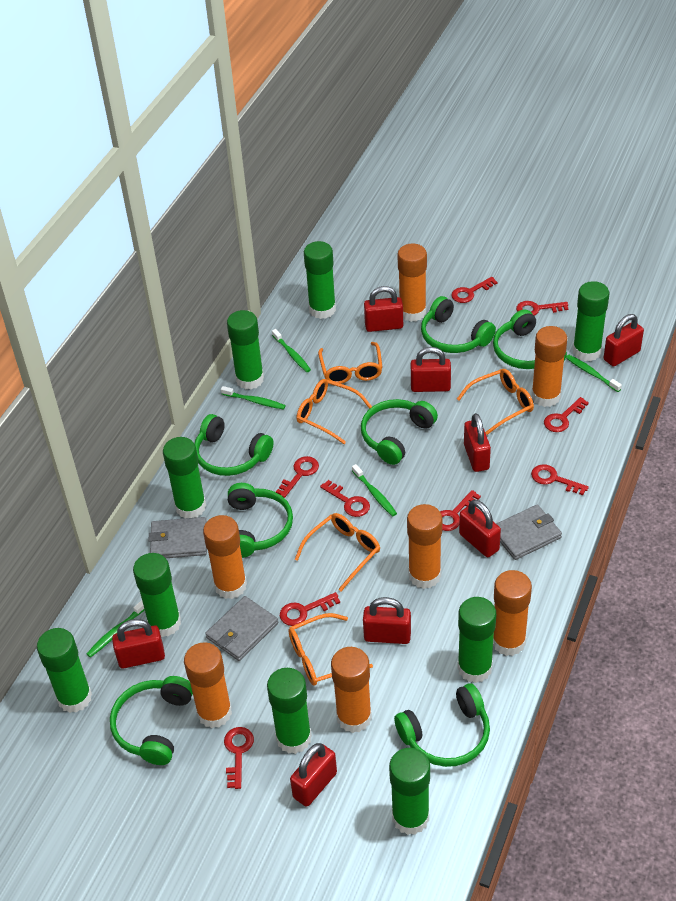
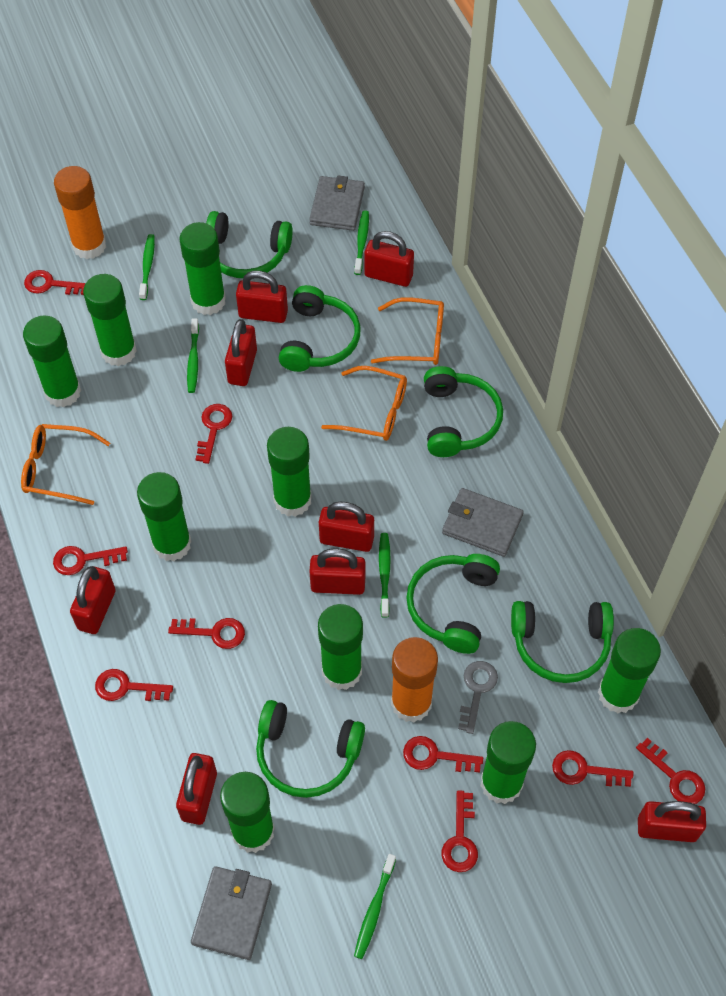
green headphones: [110,676,193,765] [195,414,274,476] [228,483,293,558] [361,399,438,465] [394,683,490,767] [421,296,496,353] [493,309,567,369] = 7 -> [206,211,293,278] [256,700,365,798] [279,285,361,372] [406,554,500,654] [424,366,503,457] [511,601,614,683] = 6
grey key: none = 0 -> [458,661,498,734] = 1
orange glasses: [288,613,373,686] [295,513,380,592] [296,379,372,444] [318,342,383,384] [457,369,534,435] = 5 -> [21,424,110,505] [321,366,407,441] [371,297,444,365] = 3
orange glue stick: [184,642,232,728] [203,515,247,599] [331,647,372,733] [398,243,427,322] [407,504,442,589] [493,570,532,656] [531,326,567,407] = 7 -> [54,166,106,259] [391,637,438,723] = 2

